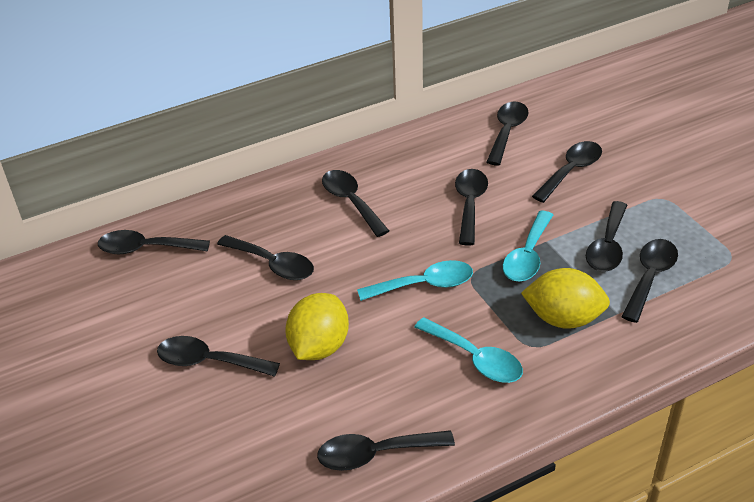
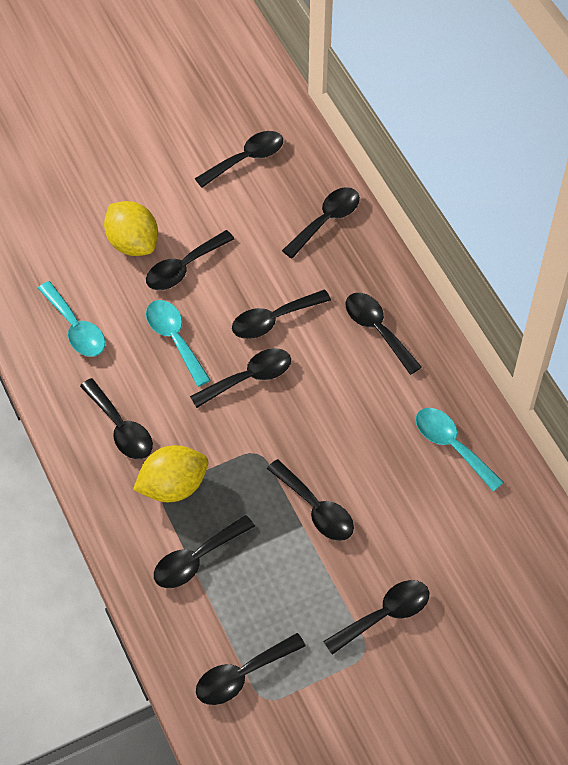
black spoon: [98,230,210,254] [157,336,280,377] [217,235,314,280] [317,430,455,471] [322,170,389,237] [455,169,488,246] [487,102,529,166] [532,141,602,203] [586,201,627,272] [621,239,678,323] = 10 -> [80,378,153,459] [146,230,234,290] [154,515,255,588] [190,348,291,408] [195,131,283,188] [196,633,306,705] [232,290,331,339] [267,459,354,541] [282,187,360,259] [323,580,429,655] [346,293,422,375] = 11

